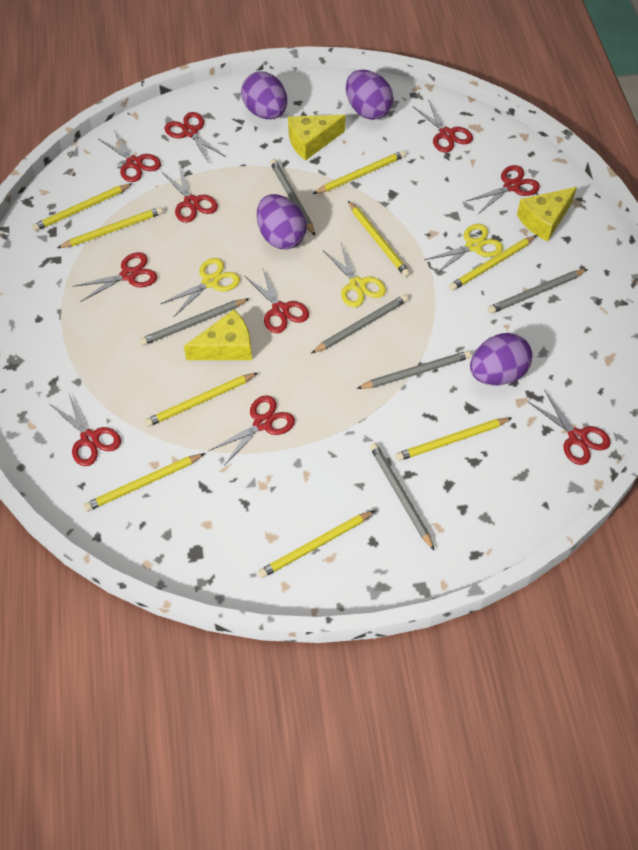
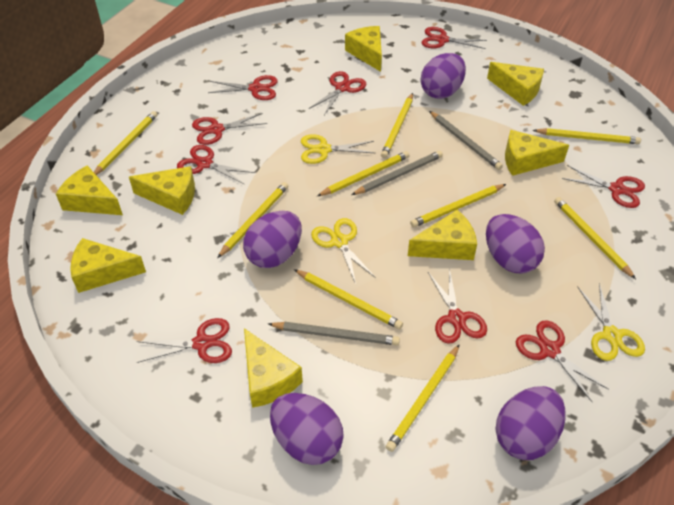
grey pencil: [139,298,250,346] [270,159,315,236] [311,295,408,353] [357,351,471,389] [370,443,435,551] [488,269,587,314] = 6 -> [268,322,400,345] [351,151,443,195] [429,111,503,170] = 3
purple egg: [241,72,287,119] [257,194,306,249] [346,70,394,120] [470,333,532,385] = 4 -> [243,211,302,268] [270,393,344,465] [421,53,466,99] [486,214,545,273] [495,386,565,460] = 5
red scissors: [50,392,121,466] [73,252,157,302] [99,130,161,182] [161,165,218,223] [165,112,226,164] [209,395,295,466] [245,269,309,333] [412,99,473,152] [465,165,540,214] [528,391,611,465] = 10 -> [136,318,232,363] [177,145,255,185] [192,113,267,145] [208,75,278,100] [309,71,366,115] [422,27,487,49] [428,268,487,344] [516,320,609,402] [562,165,645,208] = 9
yellow cheese: [184,310,252,360] [288,115,346,161] [517,187,577,241] = 3 -> [56,165,123,215] [70,238,146,293] [129,166,195,215] [244,328,303,408] [345,26,382,72] [408,210,477,260] [487,62,544,106] [505,130,569,176] = 8

